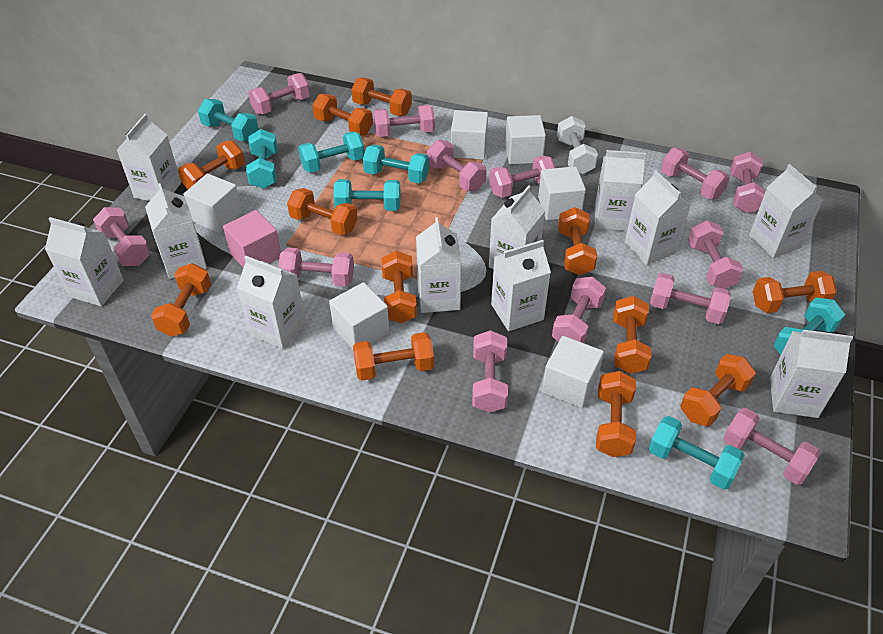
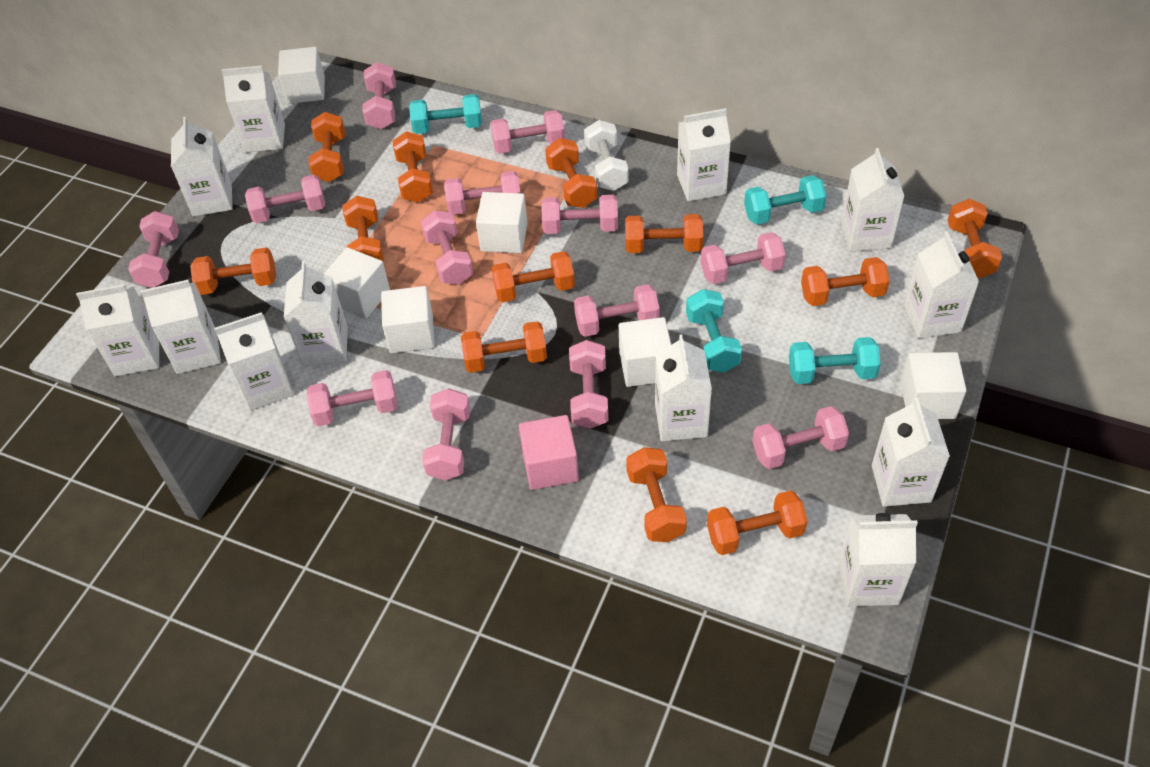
turquoise dumbbell: [198,99,258,141] [246,129,278,189] [298,132,365,173] [333,179,401,211] [363,145,429,183] [649,416,745,489] [774,297,845,355] = 7 -> [409,94,482,134] [686,289,742,372] [744,175,827,225] [789,337,881,384] = 4
white carton: [45,217,124,306] [117,114,181,201] [145,183,207,279] [237,256,306,349] [416,217,462,313] [489,185,545,269] [491,240,551,331] [595,150,646,231] [625,170,691,265] [749,164,823,258] [770,330,853,418] = 11 -> [76,284,159,377] [141,280,221,374] [171,117,233,217] [214,312,294,411] [221,66,285,153] [284,261,348,365] [655,334,712,441] [677,108,731,202] [839,513,918,606] [841,148,905,252] [872,398,950,507] [904,231,979,339] = 12

